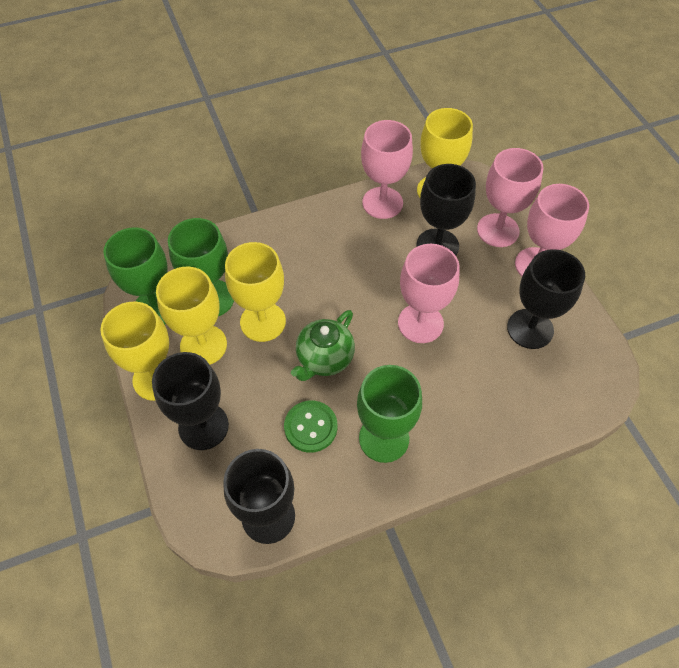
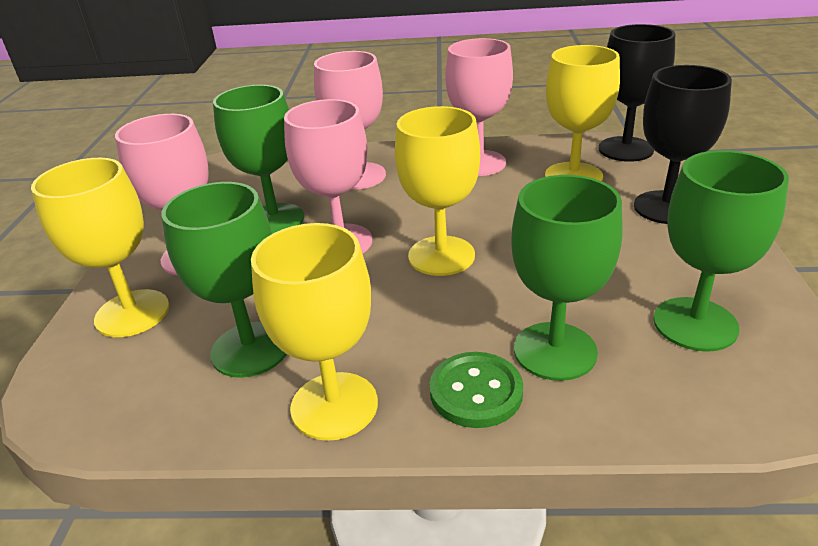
black goblet: [152,352,229,450] [224,449,295,544] [417,164,476,255] [507,249,585,349] = 4 -> [598,24,675,162] [634,65,732,224] = 2
green goblet: [103,227,168,324] [168,218,234,316] [357,365,422,463] = 3 -> [161,182,287,378] [213,85,304,234] [511,175,623,381] [653,150,789,352] = 4
green teapot: [291,310,355,381] = 1 -> none = 0

